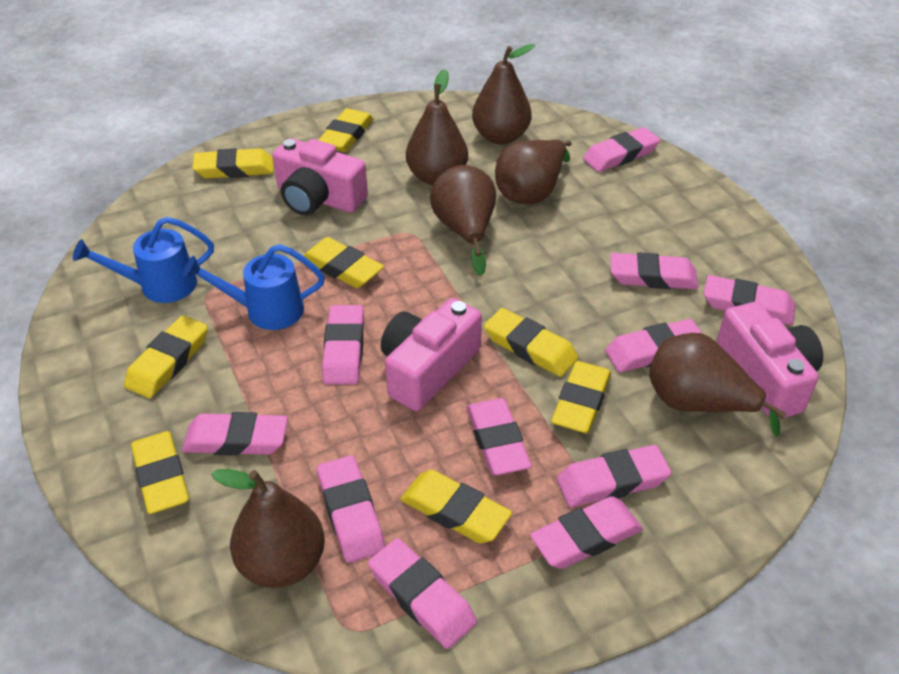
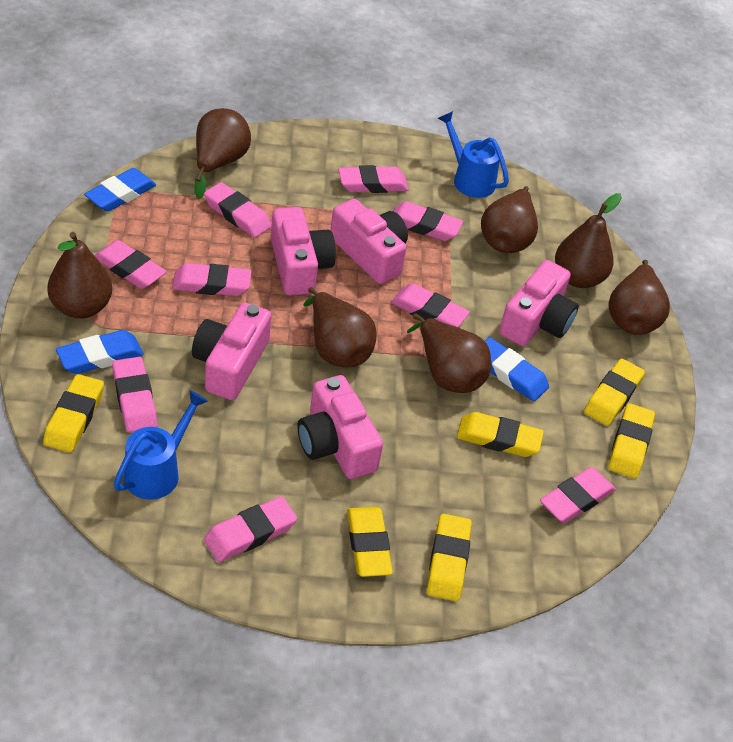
blue eraser: none = 0 -> [56,330,143,374] [84,168,156,212] [485,337,549,402] = 3
brown pear: [211,469,325,588] [406,69,468,186] [430,165,496,276] [472,44,535,144] [495,139,572,205] [649,333,786,436] = 6 -> [47,232,112,319] [195,108,251,199] [303,287,377,368] [407,313,491,393] [481,186,538,253] [555,193,622,288] [608,260,670,335] = 7
pink camera: [272,138,368,216] [381,298,482,411] [716,302,823,419] = 3 -> [192,302,271,400] [271,207,336,296] [297,375,383,479] [331,199,408,284] [499,260,579,346] = 5
pink eraser: [182,412,288,456] [317,455,385,563] [322,305,364,385] [368,538,477,649] [467,398,531,475] [530,496,643,569] [557,445,671,507] [583,127,660,172] [605,319,702,373] [610,252,698,289] [704,275,795,325] = 11 -> [94,240,167,289] [112,357,158,433] [172,263,252,296] [204,182,272,238] [204,496,297,562] [338,165,409,193] [391,284,470,327] [393,201,463,241] [540,467,616,523] = 9
yellow eraser: [124,315,208,398] [131,431,189,514] [192,148,273,179] [303,237,384,288] [319,108,373,152] [400,470,512,543] [484,308,578,377] [551,361,611,433] = 8 -> [43,374,104,452] [347,507,393,577] [427,514,472,601] [457,412,544,457] [584,358,645,426] [608,403,655,479] = 6

